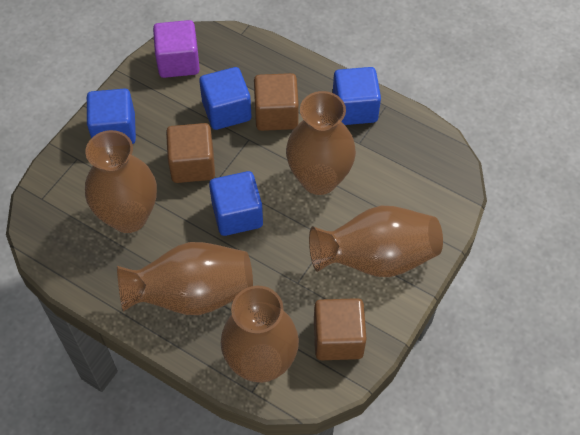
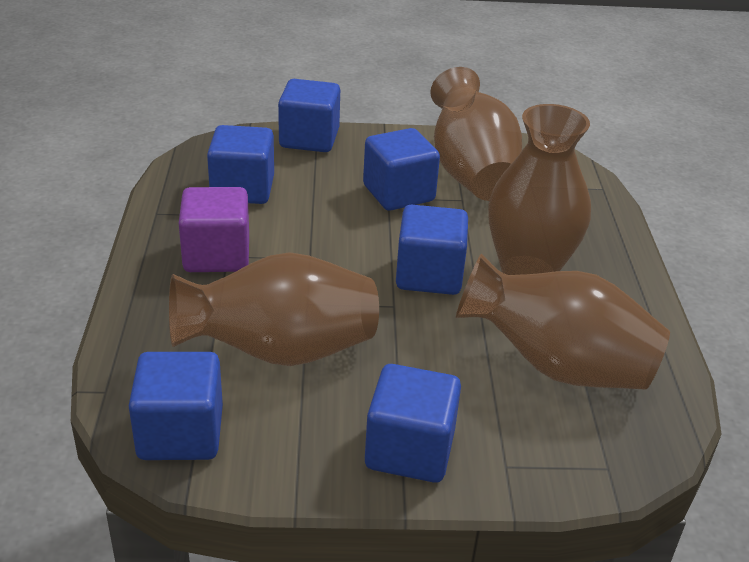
blue cube: [87,88,136,144] [199,67,251,130] [209,171,263,236] [333,67,381,125] = 4 -> [129,352,223,460] [207,125,274,204] [278,79,340,152] [363,128,440,211] [365,364,461,483] [396,204,468,295] = 6
brown cube: [166,123,215,183] [254,73,299,131] [314,298,367,360] = 3 -> none = 0
brown vase: [85,130,157,233] [117,242,253,315] [221,286,299,383] [286,91,356,195] [309,205,443,277] = 5 -> [169,252,379,366] [430,67,522,201] [456,254,670,390] [488,104,591,275] = 4

